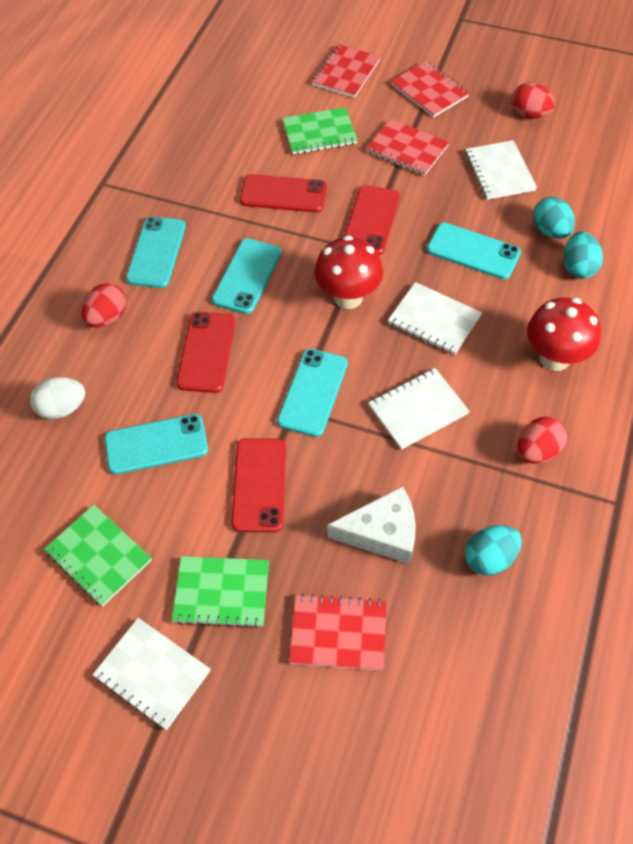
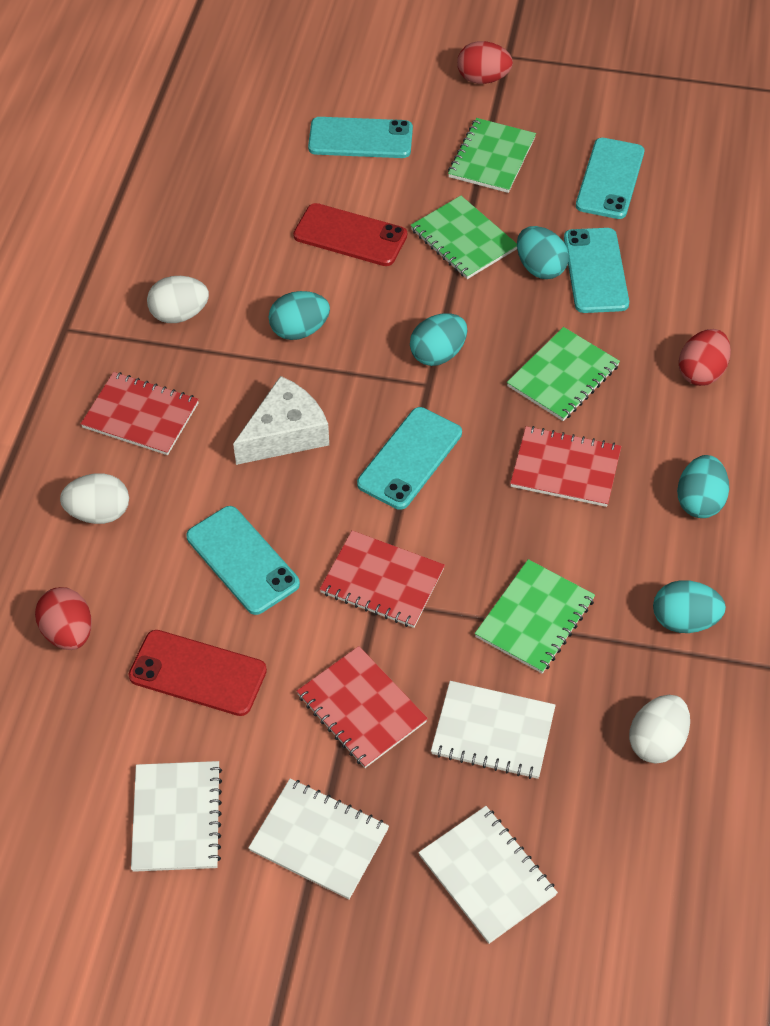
green notebook: [44,505,152,607] [172,556,269,628] [282,107,358,155] = 3 -> [410,196,517,279] [448,118,536,193] [475,559,595,673] [507,327,620,421] = 4
red mushroom: [315,235,383,309] [527,298,601,371] = 2 -> none = 0
red phone: [176,312,235,393] [231,438,286,532] [240,174,327,213] [344,185,400,255] = 4 -> [128,630,267,716] [293,203,407,266] = 2
turquoise egg: [465,525,522,576] [533,197,575,239] [564,231,603,279] = 3 -> [268,291,330,340] [410,313,467,366] [517,226,569,279] [653,580,726,633] [677,455,729,518] = 5
white egg: [30,377,85,419] = 1 -> [60,473,129,524] [147,276,209,323] [629,695,690,763] = 3

